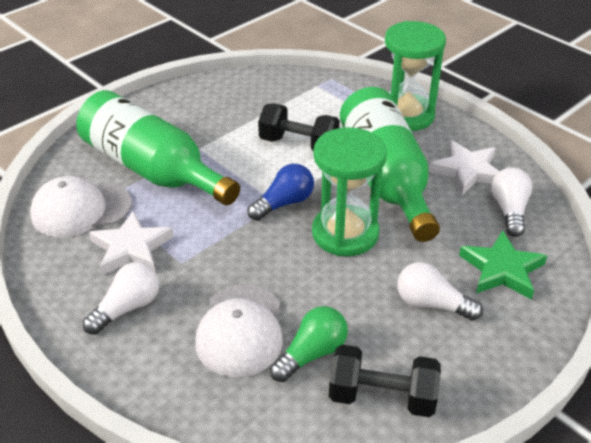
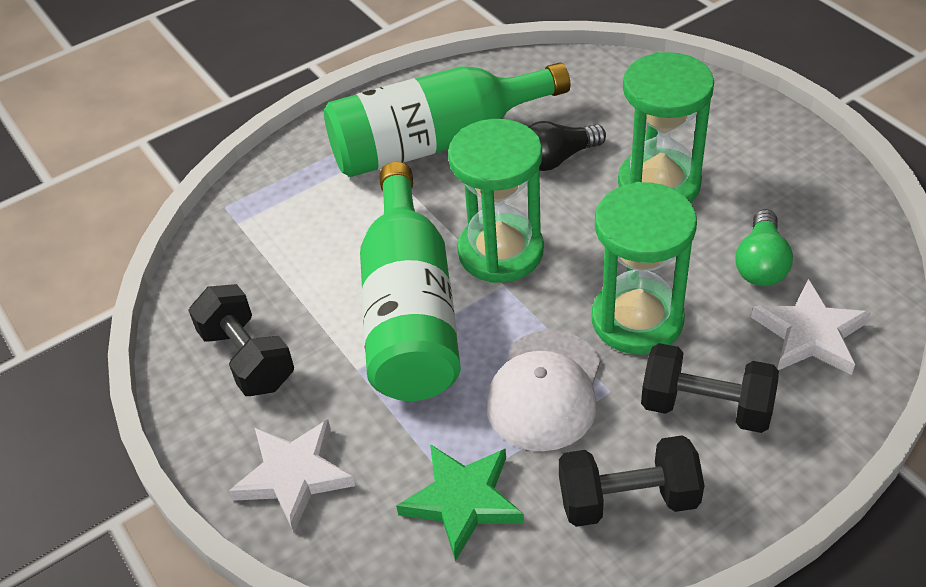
black dumbbell: [258,103,340,151] [329,345,441,417] = 2 -> [188,284,294,396] [559,435,704,527] [641,343,779,433] = 3
black light bulb: none = 0 -> [528,121,606,171] = 1
blue light bulb: [248,164,314,221] = 1 -> none = 0
green hourglass: [312,127,387,256] [385,21,446,131] = 2 -> [448,119,544,283] [592,182,697,354] [618,52,714,202] = 3
white cap: [30,176,132,237] [195,284,283,377] = 2 -> [486,330,600,451] = 1
white light bulb: [83,262,159,335] [397,262,483,321] [491,168,533,237] = 3 -> none = 0

